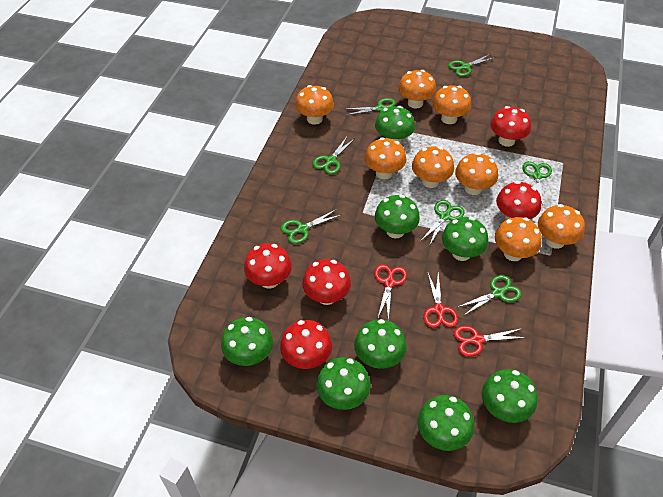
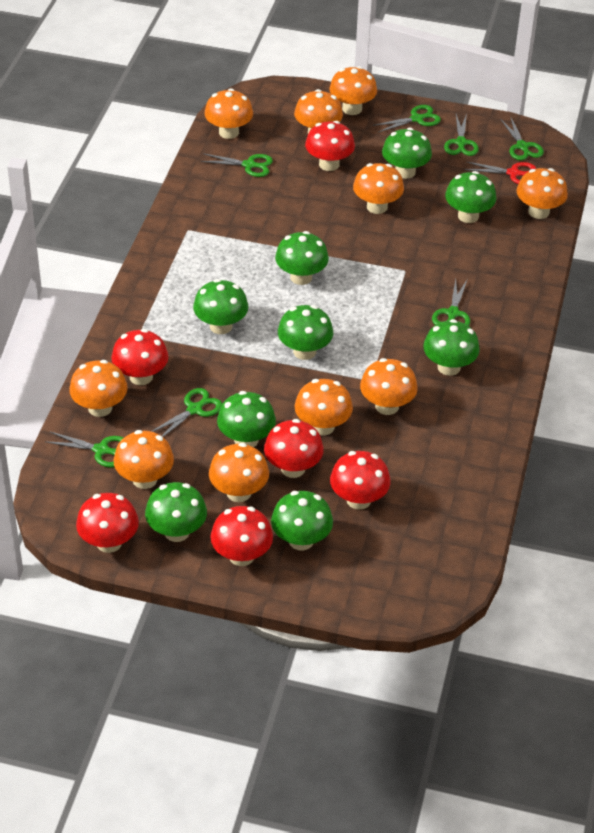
green mushroom: [221,317,273,366] [316,357,371,410] [354,319,407,369] [375,106,415,144] [375,195,420,238] [417,395,474,451] [442,217,488,261] [482,369,538,423] = 8 -> [145,482,207,542] [193,279,248,334] [217,391,276,447] [271,491,333,550] [275,231,329,285] [278,305,333,360] [382,127,432,179] [423,319,480,376] [445,171,497,223] = 9
orange mushroom: [295,85,334,125] [365,137,406,179] [398,70,436,109] [412,147,454,188] [432,85,471,124] [455,152,498,195] [495,217,542,261] [538,204,585,249] = 8 -> [69,360,128,417] [113,430,174,489] [205,88,253,139] [209,443,269,502] [294,89,343,133] [295,379,353,435] [329,66,377,115] [353,163,404,214] [360,358,418,415] [516,168,568,219] = 10
red mushroom: [244,243,292,289] [280,320,332,369] [302,259,351,305] [490,106,531,147] [496,181,541,220] = 5 -> [76,493,139,553] [111,329,169,385] [210,506,273,566] [264,419,324,478] [305,121,355,171] [330,451,391,510] = 6
red scissors: [374,264,407,321] [423,273,458,328] [453,326,527,357] = 3 -> [465,162,537,184] = 1

